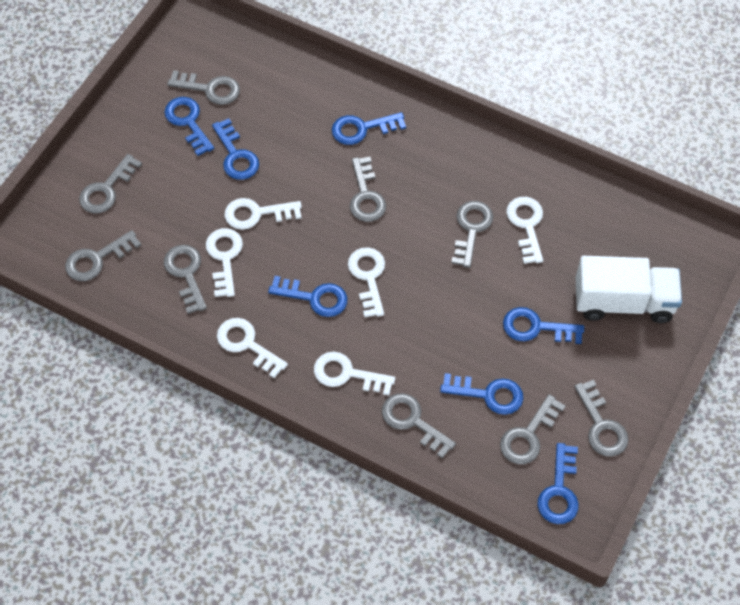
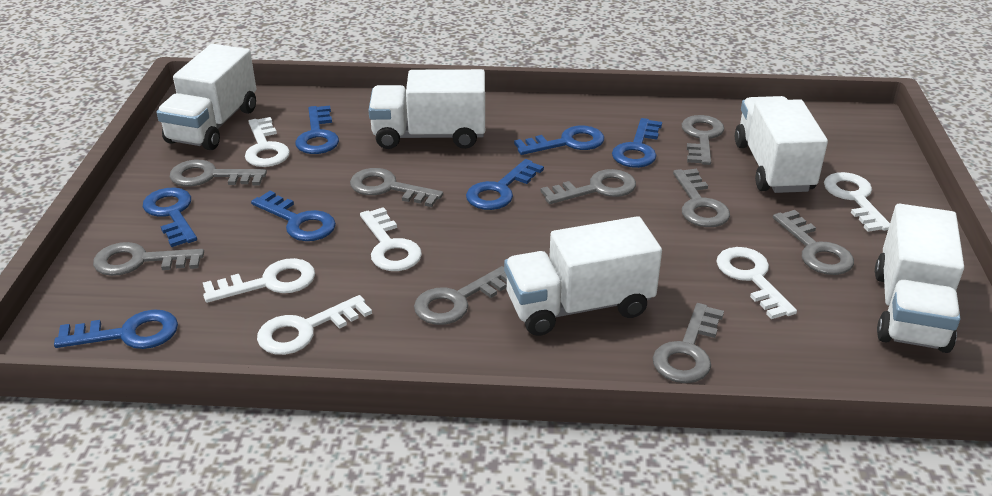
white truck: [576,256,682,323] = 1 -> [156,44,256,150] [368,69,485,149] [504,216,662,336] [735,96,828,193] [875,204,964,353] = 5

